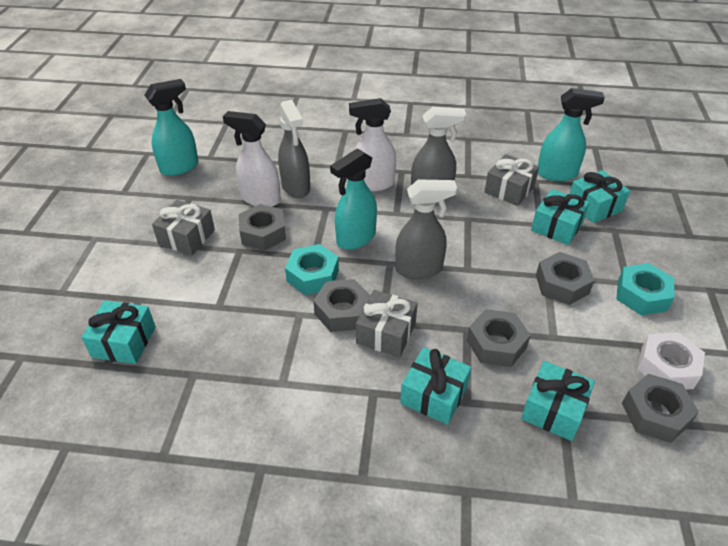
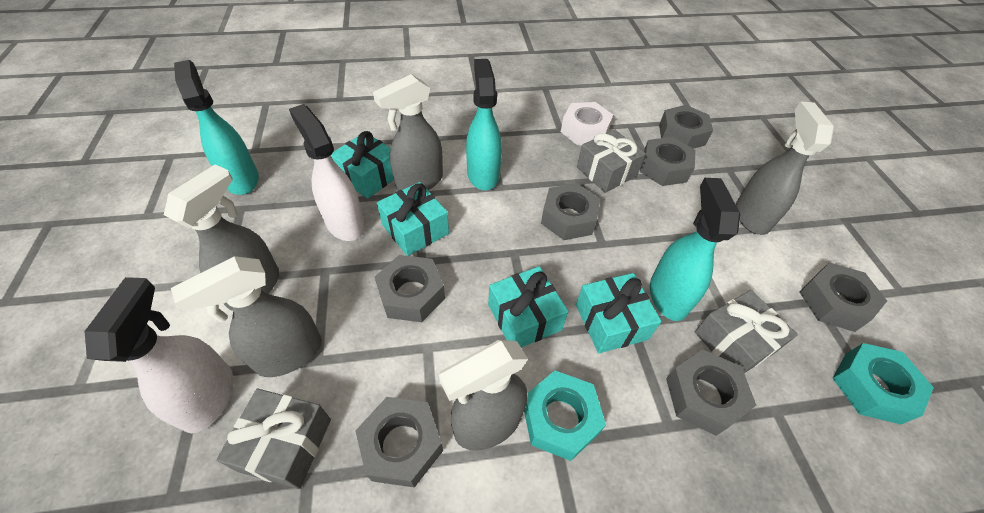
grey nut: [239,204,286,251] [313,279,371,332] [467,309,531,367] [536,252,595,305] [622,374,699,443] = 5 -> [356,397,443,488] [375,255,445,322] [541,183,600,240] [640,137,696,186] [659,105,713,149] [666,349,756,436] [799,262,887,332] = 7
grey spray bottle: [278,100,310,198] [395,179,457,279] [411,107,466,185] = 3 -> [164,165,279,311] [171,256,322,377] [373,74,443,191] [439,340,528,451] [736,101,834,235] = 5
turquoise gift: [81,300,156,364] [400,347,471,425] [521,361,595,441] [531,189,589,245] [570,170,630,223] = 5 -> [331,131,394,199] [377,182,449,256] [488,266,568,348] [576,273,661,353] = 4

